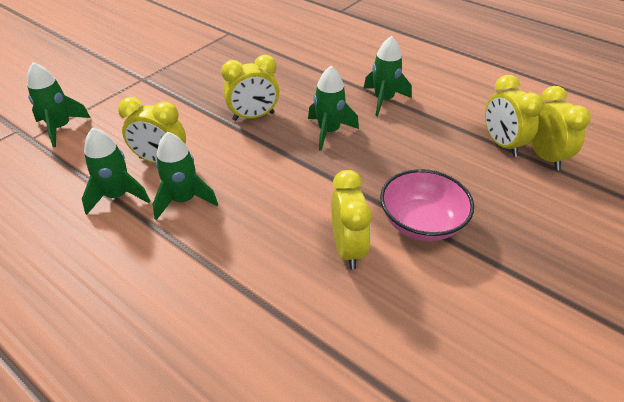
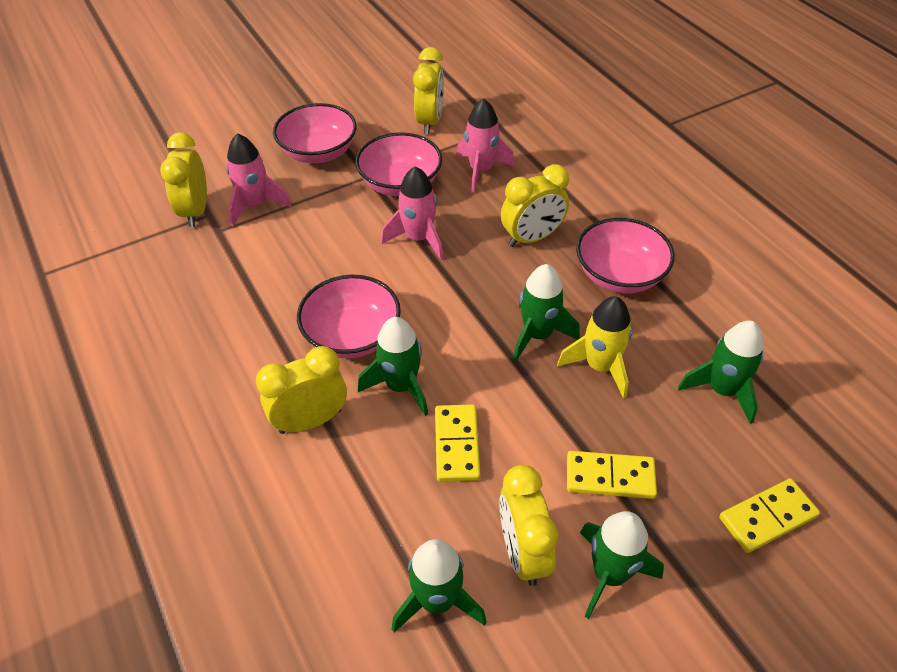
pink bowl: [380,169,474,241] = 1 -> [273,103,357,163] [297,275,401,358] [355,132,442,196] [576,218,675,293] = 4
pink rocket: none = 0 -> [227,133,292,227] [382,166,443,260] [456,98,515,193] = 3
yellow domino: none = 0 -> [435,404,480,482] [567,451,657,499] [719,478,820,553] = 3
yellow rocket: none = 0 -> [557,296,632,399] = 1

